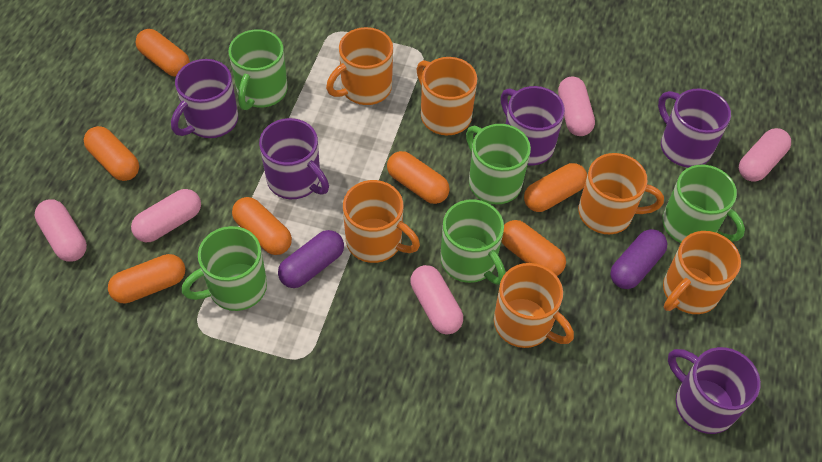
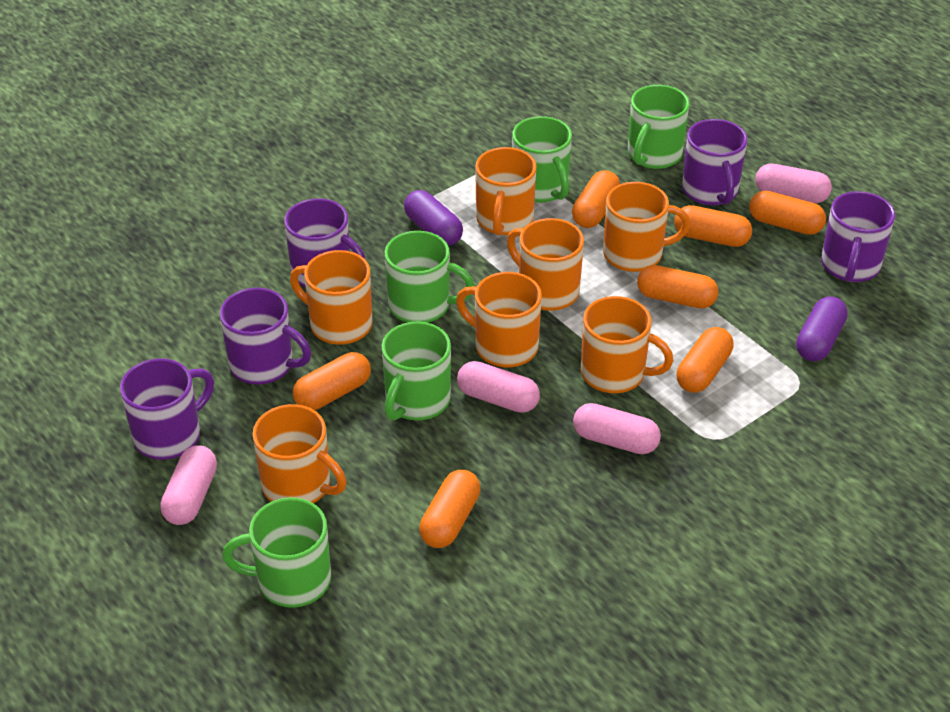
orange mug: [326,27,393,105] [343,180,420,263] [416,57,477,135] [494,263,574,348] [578,153,664,234] [663,231,741,314] = 6 -> [252,404,346,503] [290,250,372,345] [456,272,542,367] [475,147,537,235] [507,218,584,311] [581,296,674,393] [603,182,690,272] = 7
pink capsule: [34,199,87,262] [131,189,201,242] [410,265,463,335] [558,77,595,136] [739,128,791,182] = 5 -> [160,445,217,525] [457,361,540,413] [573,403,661,454] [755,164,832,203] = 4

